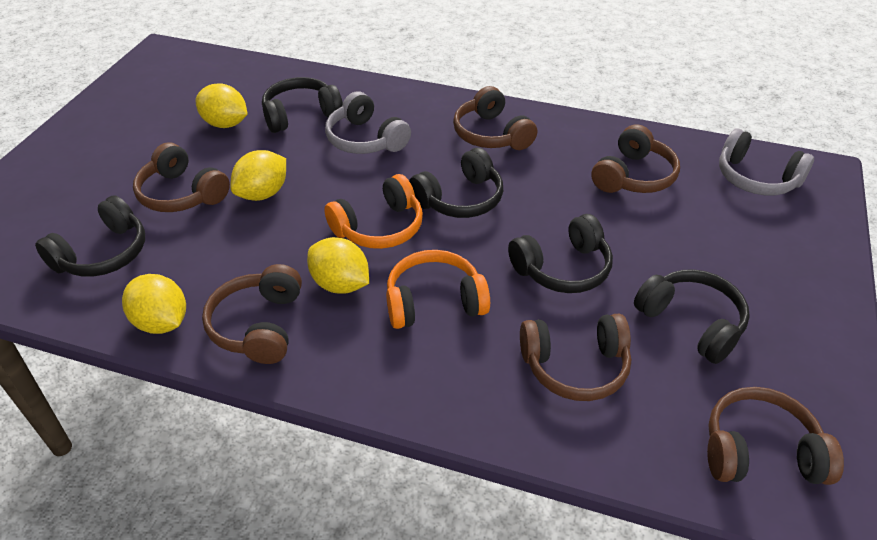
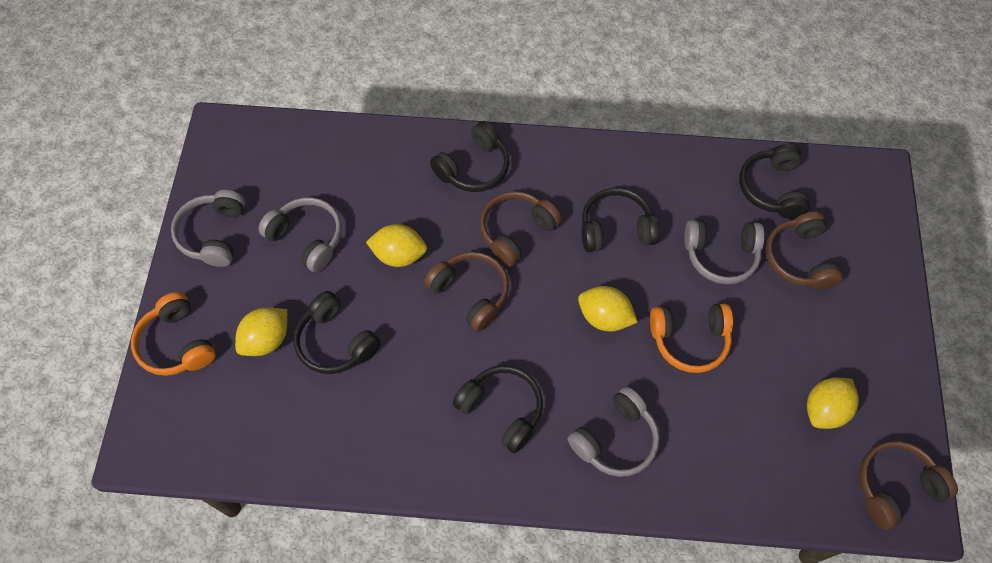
brown headphones: [133,142,230,212] [202,264,302,364] [453,86,537,150] [520,314,631,401] [591,125,680,193] [707,387,844,485] = 6 -> [424,252,509,332] [480,191,562,267] [765,212,843,290] [859,441,958,530] = 4
grey headphones: [325,91,411,154] [719,128,814,195] = 2 -> [171,190,245,267] [258,197,342,272] [568,387,660,477] [684,220,765,284] = 4

